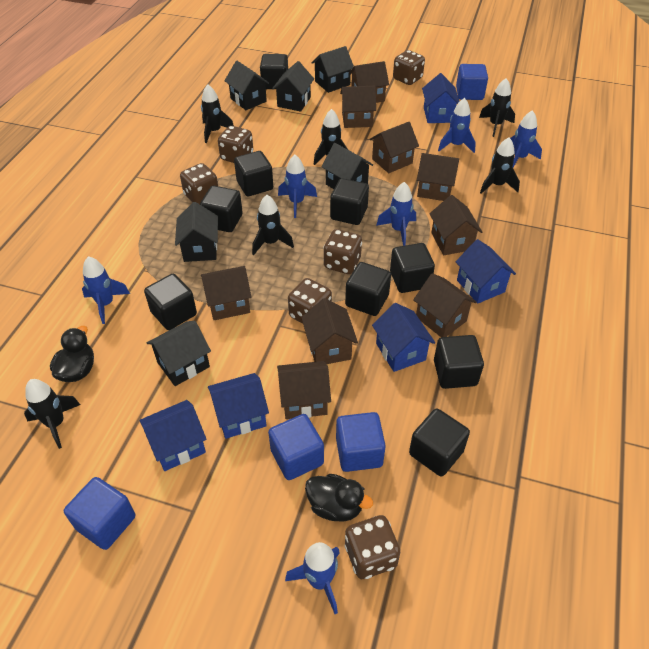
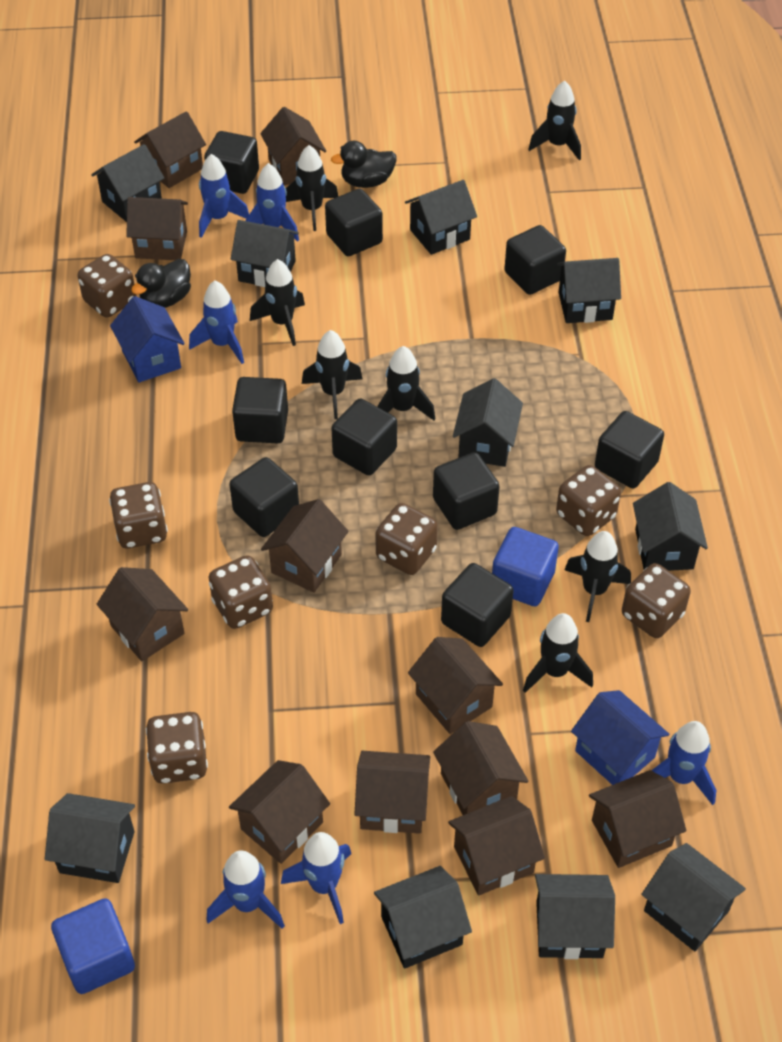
black house: [147,321,211,386] [175,202,218,262] [224,61,269,110] [272,61,314,112] [311,46,354,93] [321,143,373,189] = 6 -> [45,793,135,883] [91,144,164,222] [231,220,299,287] [374,866,472,969] [405,180,477,255] [453,378,523,467] [535,874,615,959] [557,258,621,323] [633,482,708,571] [641,843,746,951] = 10
black rocket: [24,379,80,449] [201,85,234,143] [252,195,294,255] [314,109,348,165] [479,78,515,137] [480,137,520,194] = 6 -> [250,259,305,346] [286,145,338,231] [302,330,362,420] [377,346,435,421] [523,613,593,693] [528,80,581,160] [565,531,631,622] = 7
blue cube: [64,477,135,550] [268,414,324,480] [336,412,386,472] [456,64,488,100] = 4 -> [51,898,135,994] [492,527,559,607] = 2
blue house: [140,400,206,471] [208,373,269,439] [372,303,435,372] [422,73,460,123] [456,239,516,304] = 5 -> [110,296,185,383] [571,690,669,785] = 2
brown dice: [180,163,218,204] [218,126,253,163] [288,278,332,324] [323,229,362,274] [345,515,400,579] [393,50,425,85] = 6 -> [78,254,136,318] [109,482,168,549] [146,712,208,784] [208,555,273,629] [375,503,438,575] [556,465,621,536] [622,563,691,638] = 7
brown house: [201,266,252,320] [277,361,331,419] [301,298,358,364] [340,86,376,128] [349,61,389,103] [369,122,419,173] [413,273,476,337] [417,153,459,201] [430,195,482,255] = 9 -> [97,567,188,661] [126,197,188,260] [134,111,206,188] [229,760,330,864] [260,107,326,186] [261,499,349,593] [354,751,430,834] [408,637,503,734] [433,721,528,815] [448,796,545,896] [589,770,686,868] = 11

